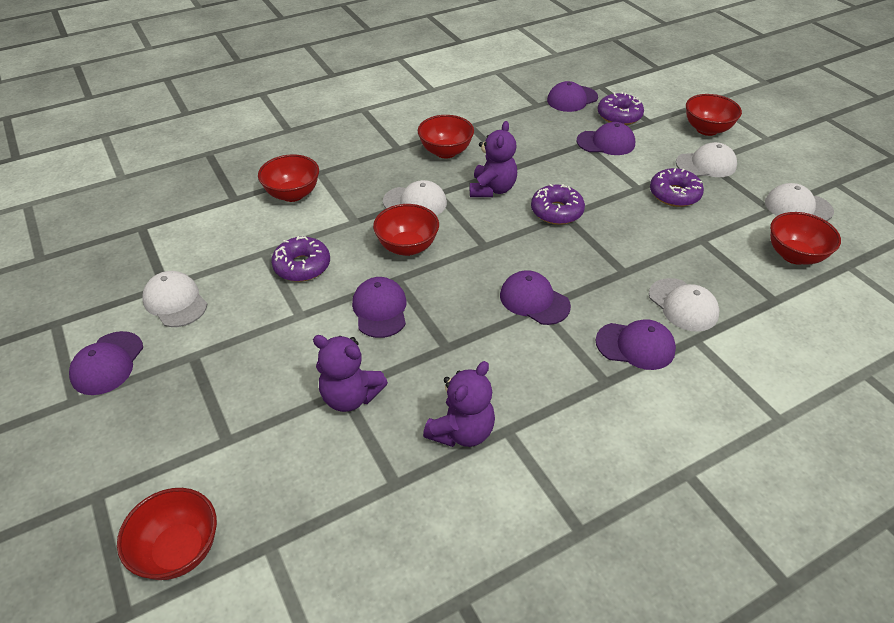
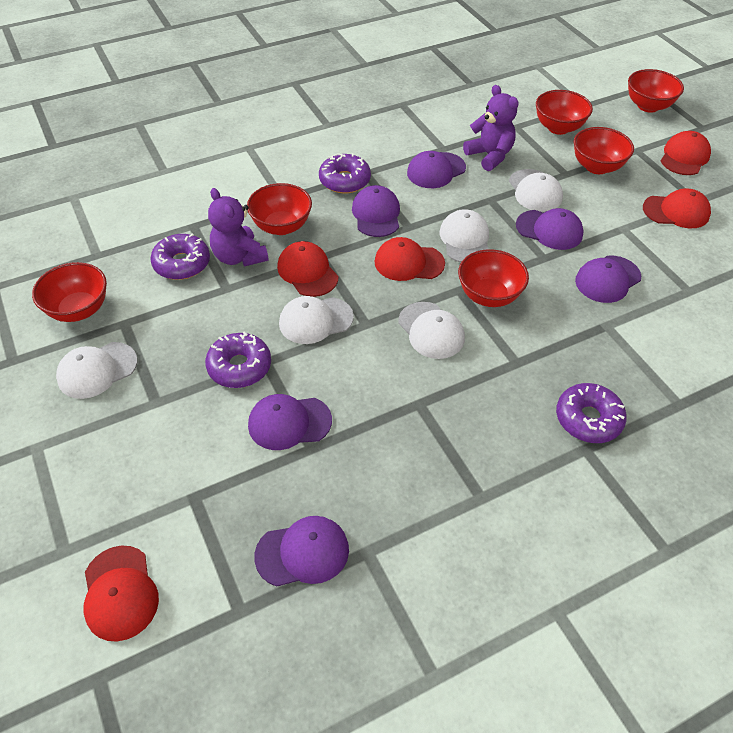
purple teddy bear: [313,335,388,412] [423,361,495,447] [470,121,517,197] = 3 -> [208,188,269,267] [463,85,519,171] = 2
red cap: none = 0 -> [83,546,159,641] [277,241,338,297] [375,237,445,281] [643,188,711,228] [661,131,711,175] = 5

